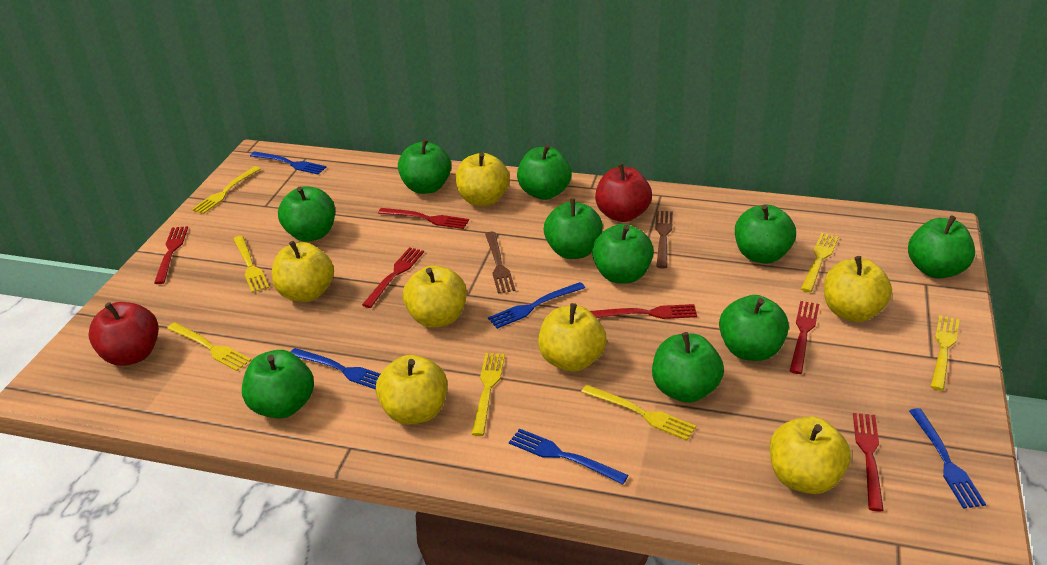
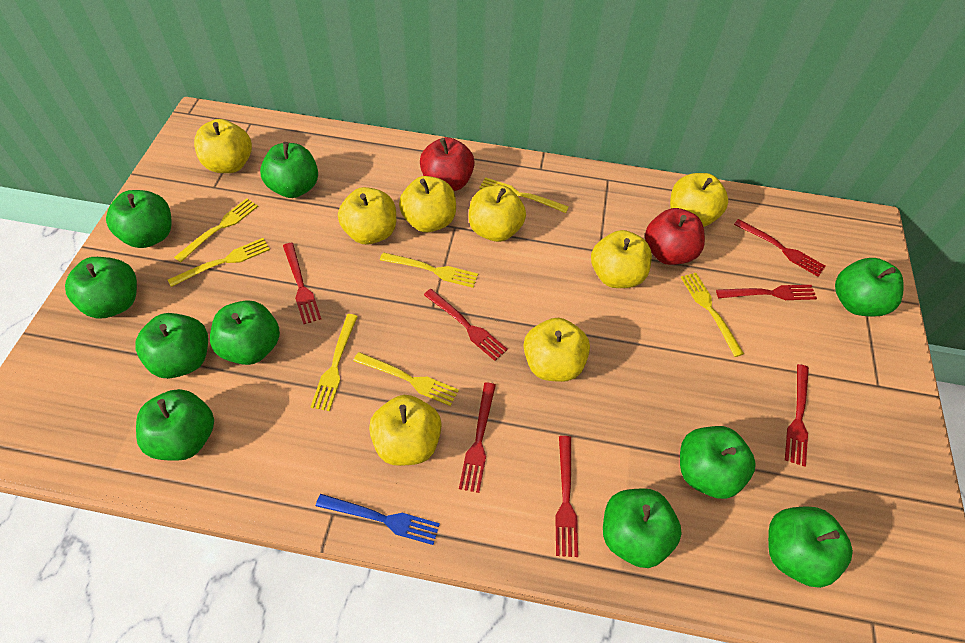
blue fork: [250,151,327,174] [290,348,380,389] [488,282,585,329] [509,429,629,485] [909,408,986,509] = 5 -> [316,494,440,545] = 1
brown fork: [485,232,515,293] [655,211,673,269] = 2 -> none = 0
red fork: [154,226,188,284] [362,247,424,308] [378,208,469,229] [590,304,697,319] [790,301,819,374] [853,413,884,511] = 6 -> [283,243,321,324] [424,289,508,361] [459,382,496,493] [555,436,578,557] [716,285,817,300] [734,219,826,277] [785,364,809,467] = 7
yellow apple: [272,241,334,302] [376,355,447,425] [403,265,467,328] [455,152,510,206] [538,303,607,372] [770,416,851,494] [824,256,892,322] = 7 -> [194,119,252,173] [338,187,396,244] [369,395,442,466] [399,176,456,232] [469,185,526,242] [524,318,590,382] [591,230,652,288] [670,173,728,227] = 8

